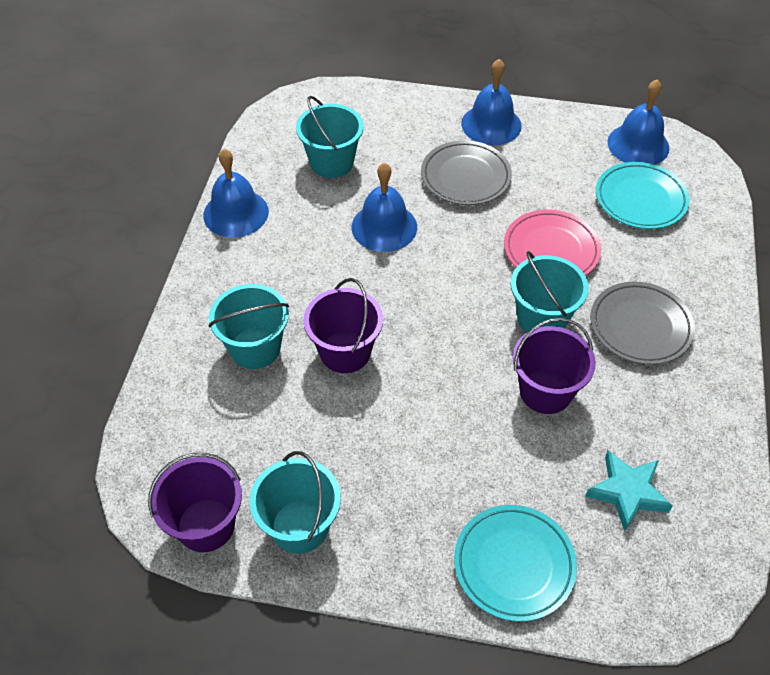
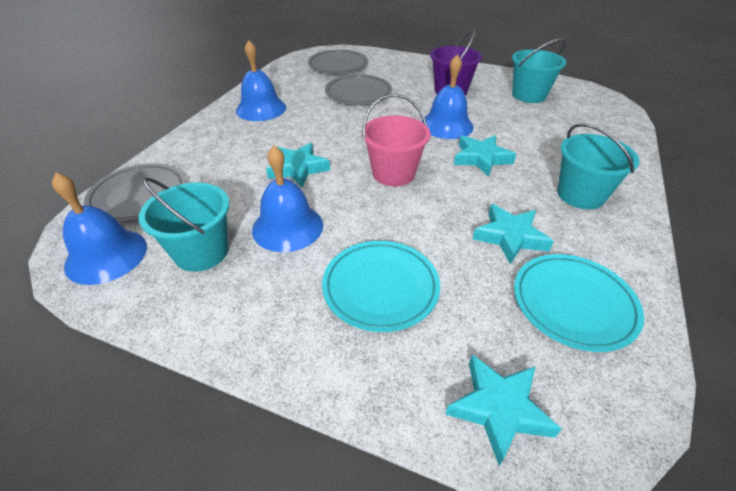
grey plate: [421,140,512,205] [590,281,695,365] = 2 -> [84,163,186,222] [308,49,368,74] [325,74,392,105] = 3
pink bucket: none = 0 -> [362,94,430,186] = 1
pink plate: [504,210,601,276] = 1 -> none = 0
purple bucket: [148,453,242,552] [304,278,383,373] [513,318,596,414] = 3 -> [430,30,482,95] = 1
turquoise bucket: [208,284,289,369] [250,451,341,554] [296,96,364,178] [510,251,589,333] = 4 -> [139,177,229,272] [512,38,566,103] [557,123,640,209] = 3
turquoise star: [585,450,673,532] = 1 -> [266,143,330,188] [446,355,562,466] [454,135,516,177] [473,204,554,264] = 4

